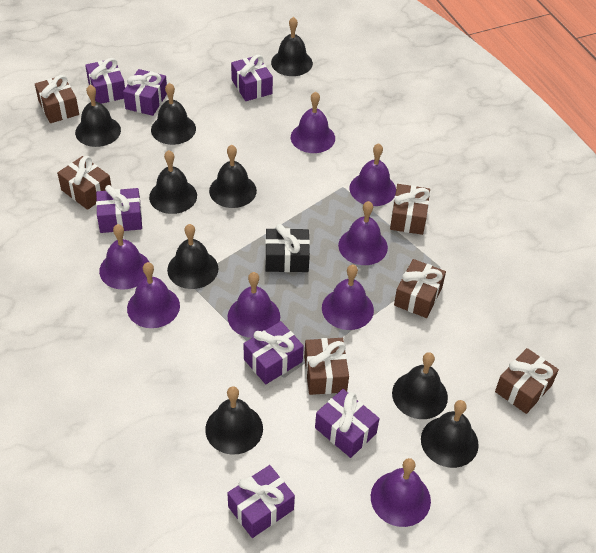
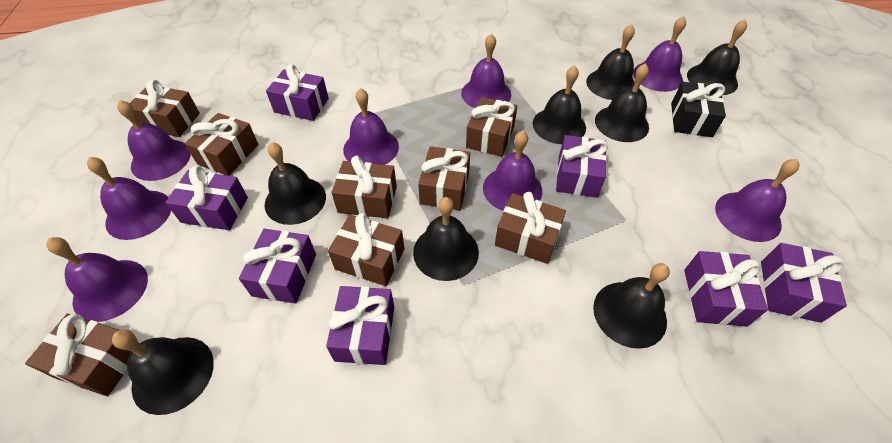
black bell: [75,85,121,147] [149,150,197,214] [151,83,196,145] [167,224,218,289] [205,386,263,455] [209,145,257,208] [271,17,313,76] [392,352,448,419] [421,400,479,468] = 9 -> [112,330,214,415] [265,142,326,225] [413,197,479,281] [533,65,586,144] [586,24,635,100] [593,263,670,349] [595,63,649,142] [687,20,747,95] = 8
brown gift: [35,75,79,123] [57,156,111,210] [304,338,349,395] [390,184,430,235] [394,259,446,318] [495,348,559,414] = 6 -> [25,313,131,396] [130,79,200,137] [185,113,259,176] [328,213,404,286] [331,156,397,218] [418,146,470,210] [466,97,517,157] [495,192,566,264] = 8

